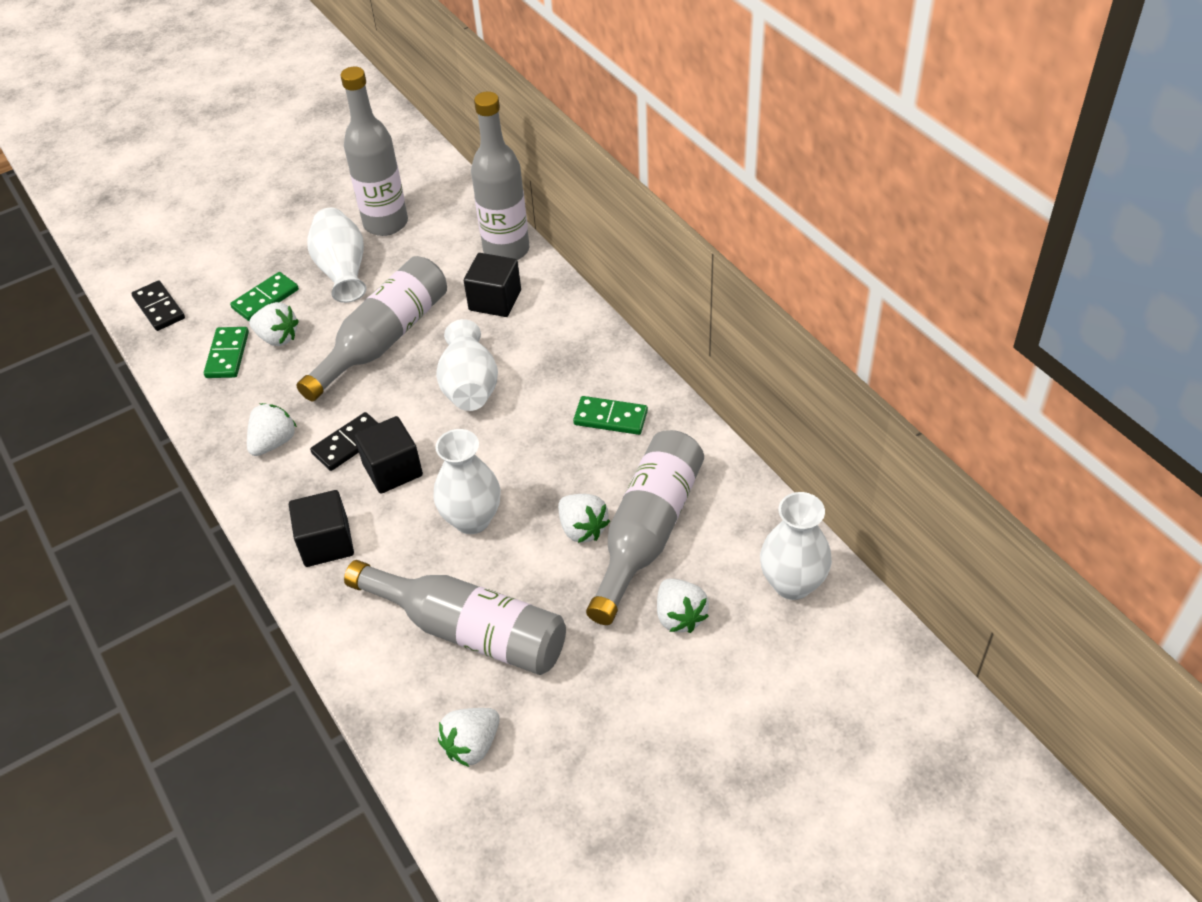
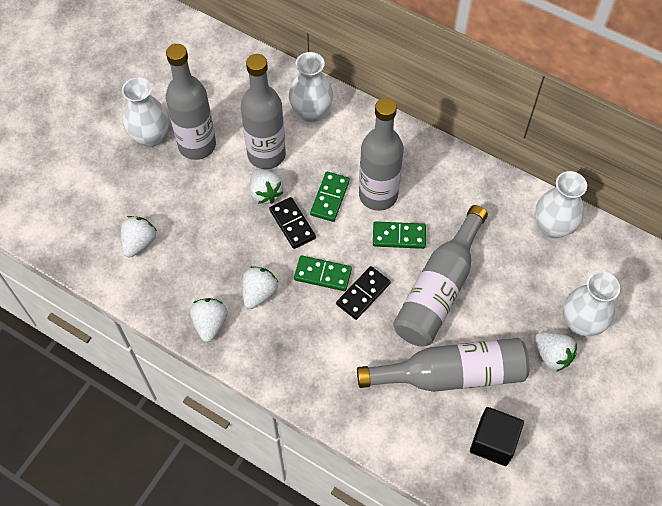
black cube: [289,490,354,567] [354,416,423,494] [464,253,521,317] = 3 -> [470,407,524,466] = 1

